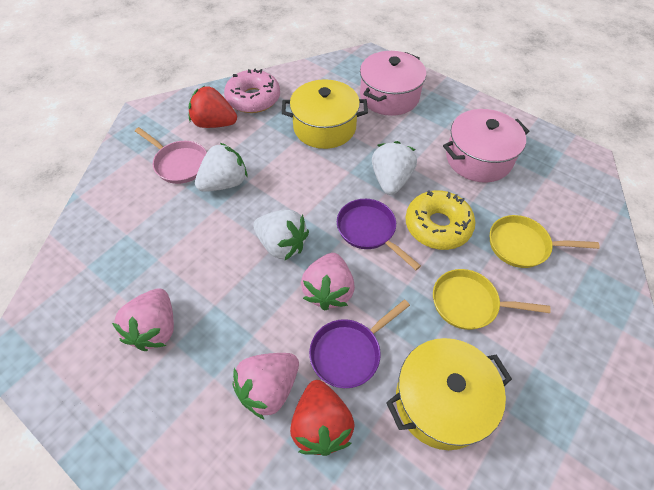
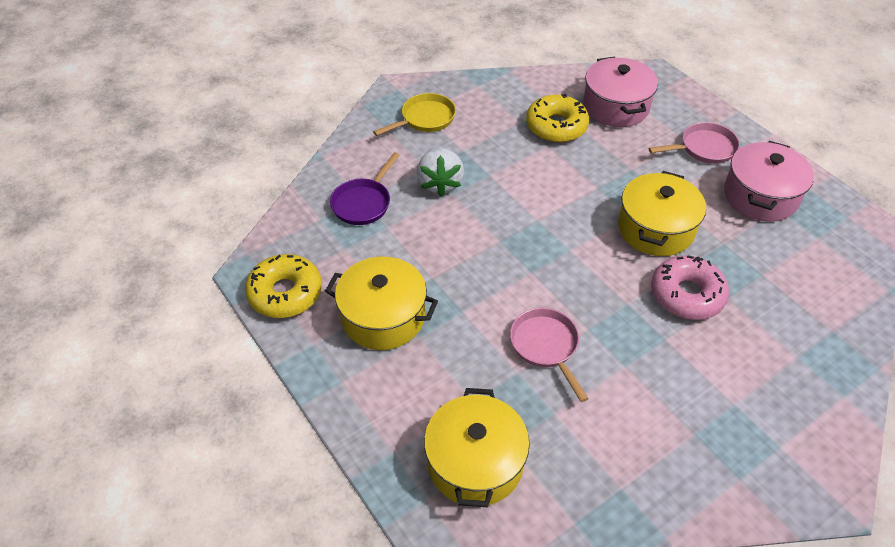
pink pan: [135,127,207,184] = 1 -> [510,308,589,402] [649,122,740,164] = 2
pink strawberry: [112,289,174,351] [233,353,299,420] [301,253,355,311] = 3 -> none = 0
purple pan: [309,299,410,388] [337,199,421,270] = 2 -> [330,152,400,225] = 1
red strawberry: [188,86,237,128] [290,380,355,456] = 2 -> none = 0
white strawberry: [195,142,248,192] [254,210,309,260] [372,141,417,195] = 3 -> [417,148,464,197] = 1
yellow donut: [405,190,475,250] = 1 -> [245,254,322,318] [526,94,589,143] = 2
yellow pan: [433,269,551,330] [490,215,599,268] = 2 -> [373,93,456,136] = 1
yellow pot: [282,79,368,149] [386,338,512,450] = 2 -> [325,257,438,350] [424,388,530,507] [618,171,706,256] = 3

